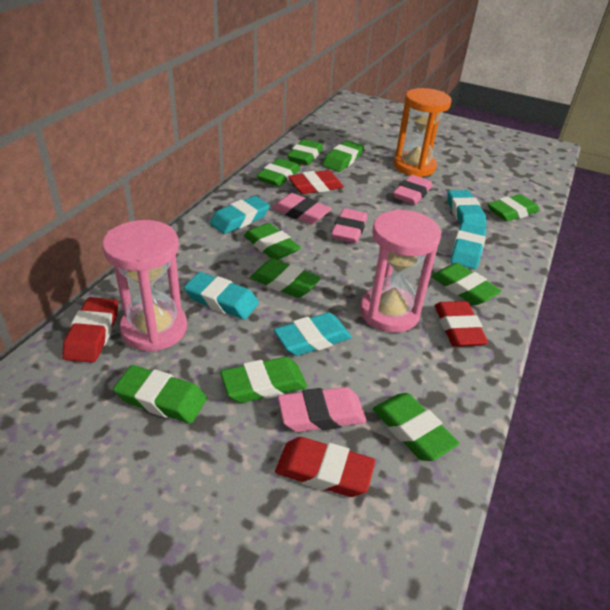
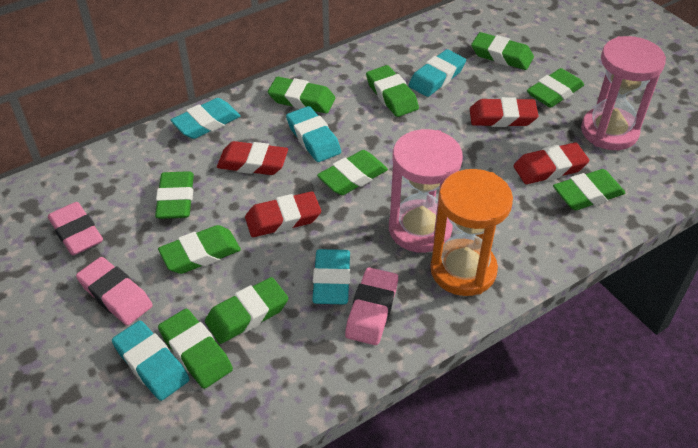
pink eraser: [272,193,332,224] [278,387,367,432] [331,208,367,243] [393,175,432,205] = 4 -> [48,202,103,255] [76,257,153,325] [345,267,398,345] = 3

